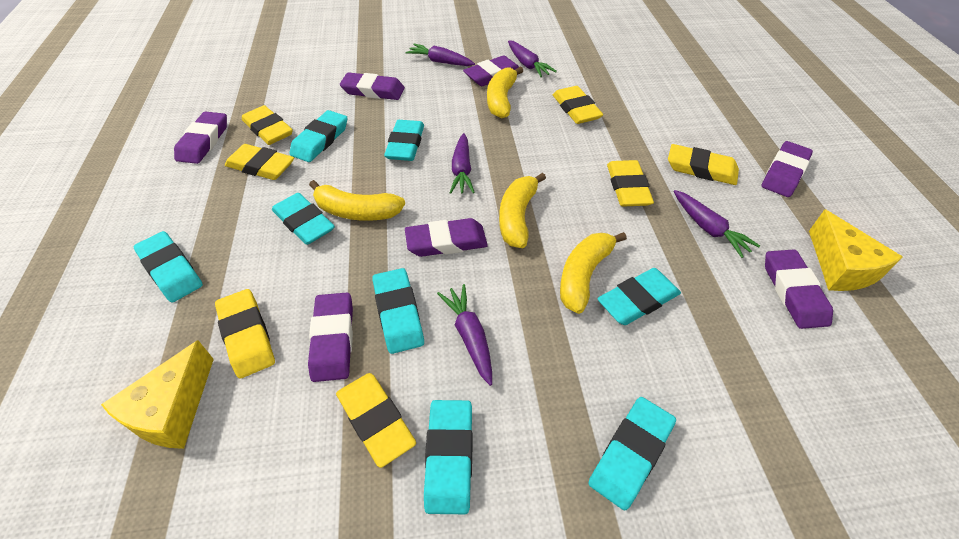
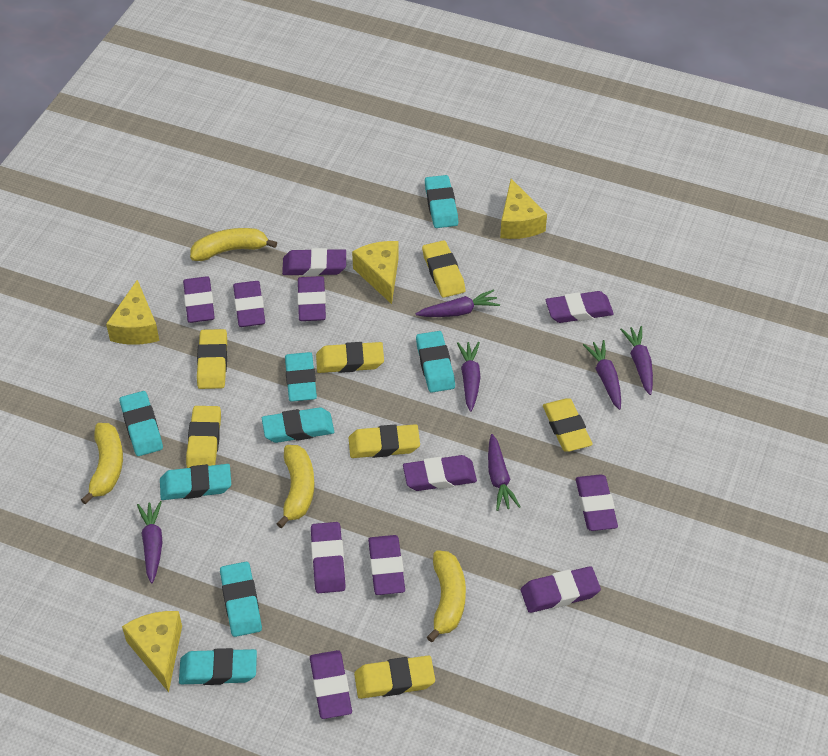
purple carrot: [406,44,475,66] [437,284,492,386] [449,133,475,194] [508,40,557,77] [674,190,760,258] = 5 -> [137,501,163,583] [416,290,500,317] [457,342,481,412] [488,434,521,511] [583,340,621,410] [620,326,653,395] = 6
purple eraser: [174,112,227,164] [308,293,353,382] [340,72,405,100] [405,218,488,257] [463,55,519,86] [762,141,813,197] [765,249,833,329] = 7 -> [183,276,215,323] [233,281,265,327] [282,248,346,276] [297,276,326,321] [310,650,352,719] [311,522,346,593] [368,535,405,595] [403,455,477,491] [521,566,601,613] [546,291,614,323] [576,474,618,531] = 11
yellow cheese: [101,340,214,449] [809,209,903,291] = 2 -> [106,280,159,345] [122,611,182,692] [352,241,399,304] [500,179,547,239] = 4

